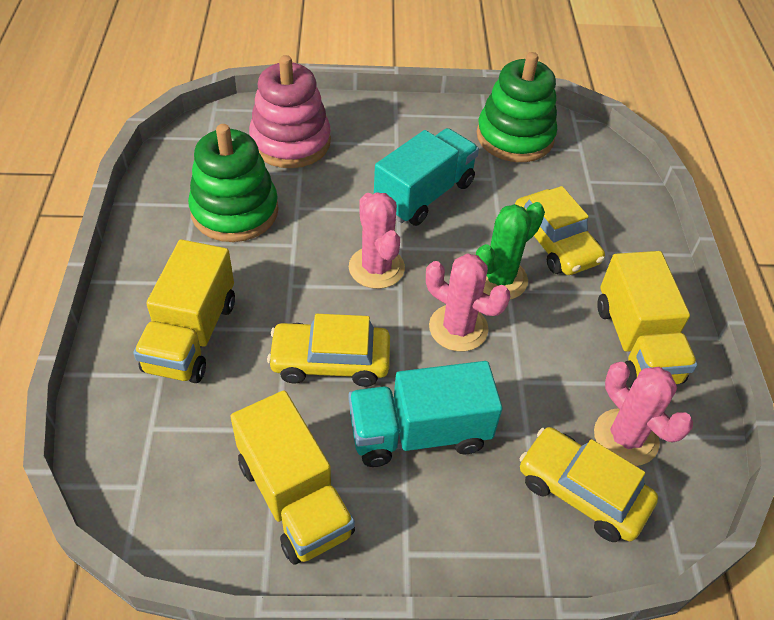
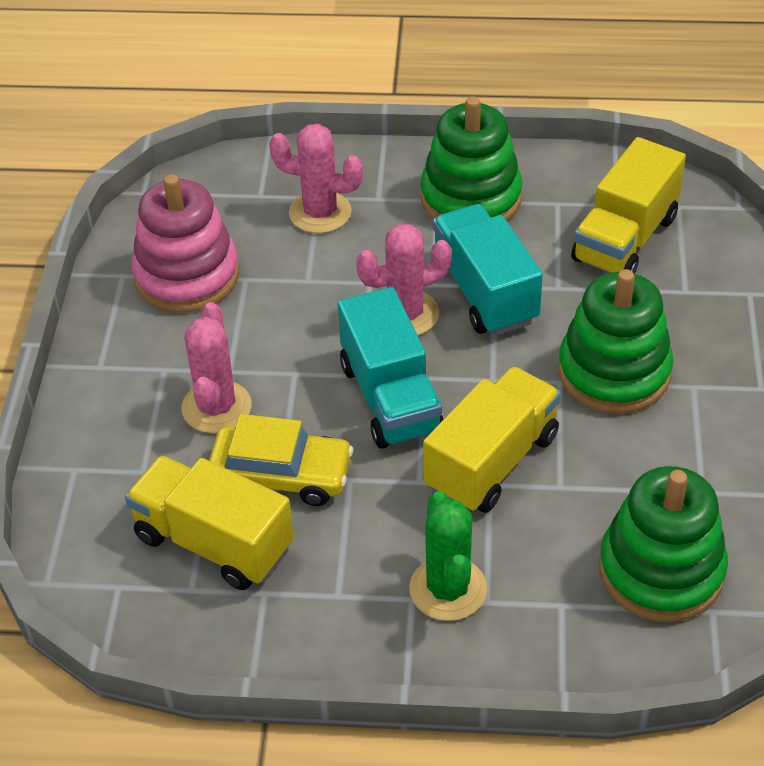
green stacking toy: [188,124,279,242] [477,52,557,162] = 2 -> [420,96,523,221] [558,269,674,414] [599,466,728,622] = 3
yellow car: [267,314,390,387] [515,186,605,275] [520,427,658,542] = 3 -> [209,414,353,506] = 1

